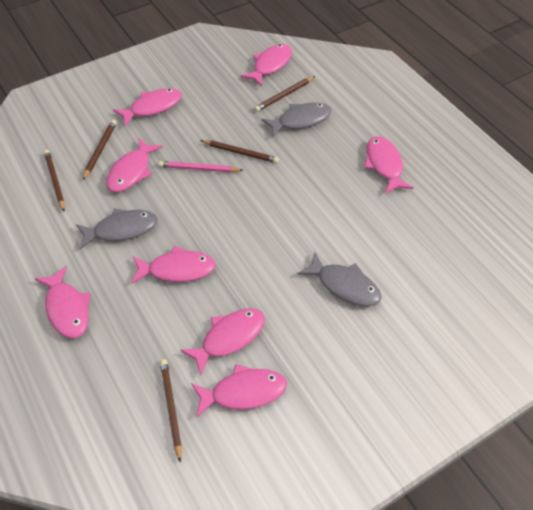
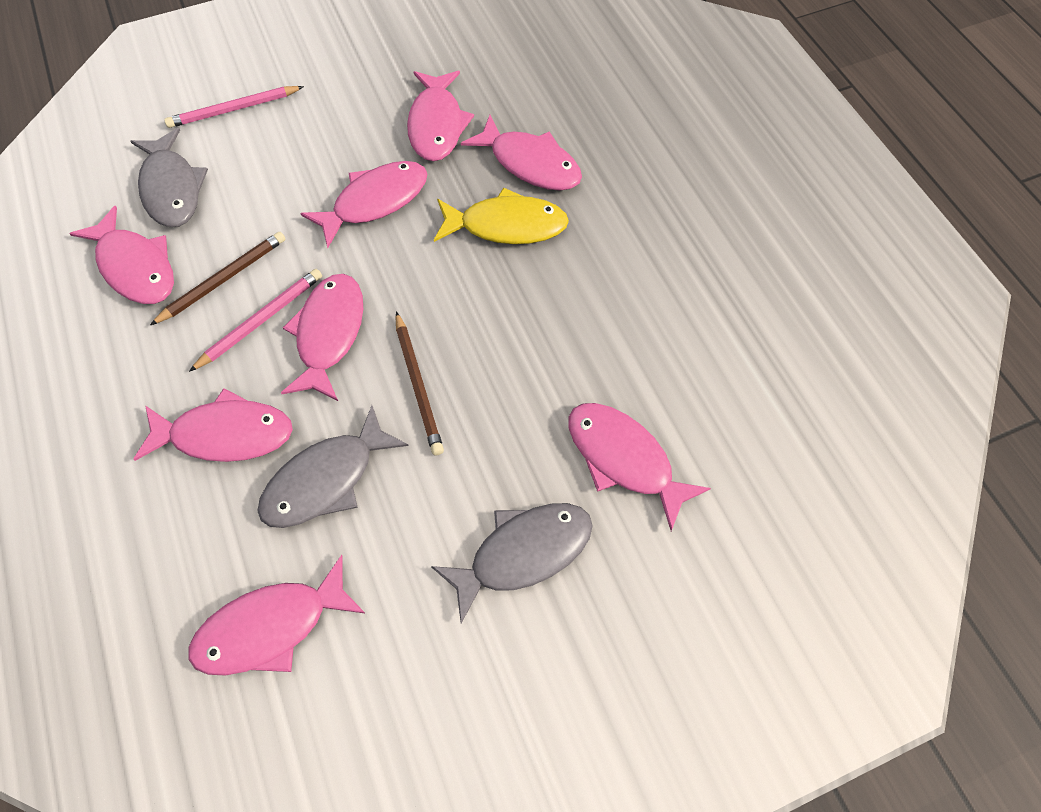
brown pencil: [44,150,65,211] [83,120,117,180] [160,359,182,463] [200,140,279,163] [254,76,315,112] = 5 -> [150,232,286,325] [396,311,444,455] = 2
pink pencil: [159,161,243,172] = 1 -> [164,86,304,128] [189,269,322,372] = 2
yellow fish: none = 0 -> [434,187,569,244] = 1

